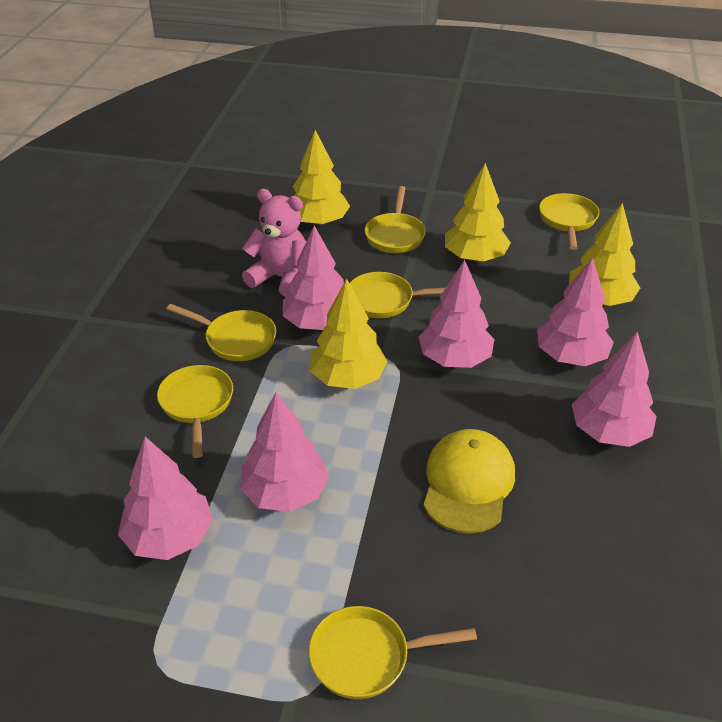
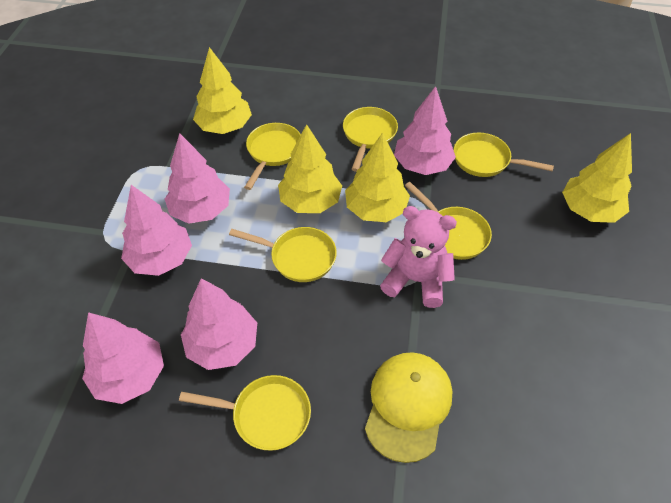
pink tree: [118,437,213,560] [240,392,329,512] [283,226,344,330] [419,260,495,368] [537,257,614,366] [572,332,657,447] = 6 -> [82,312,164,404] [121,185,192,276] [165,133,230,224] [181,278,257,370] [394,86,456,175] = 5

